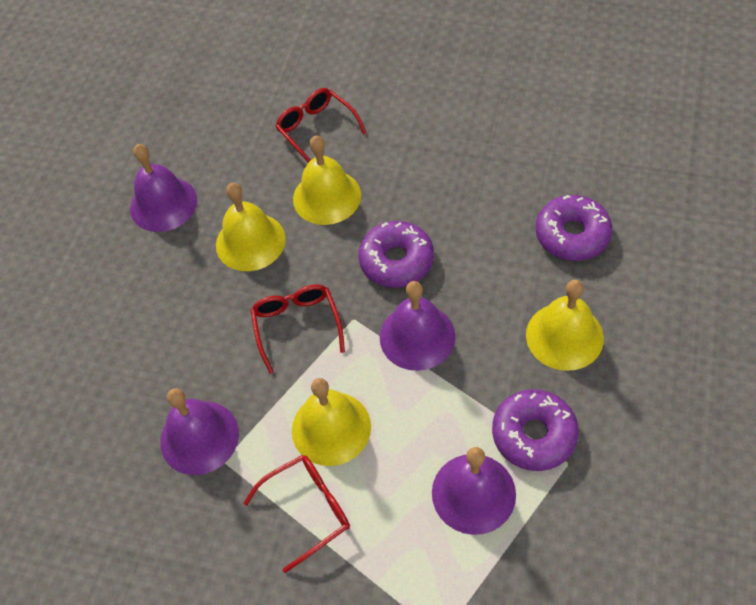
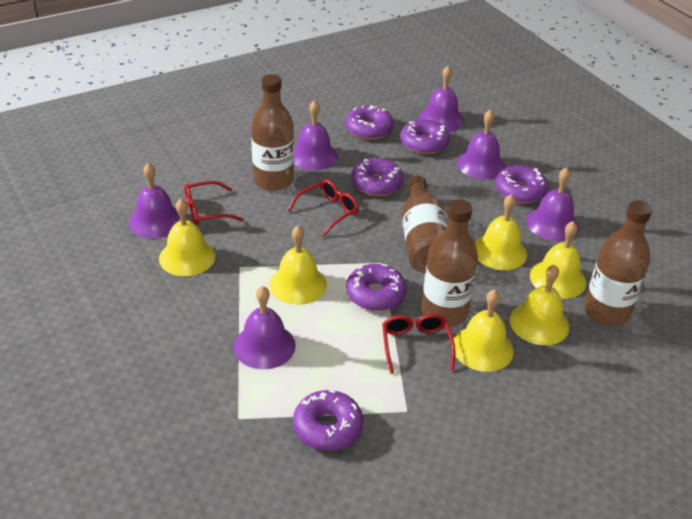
brown bottle: none = 0 -> [251,74,294,191] [401,175,448,273] [421,199,478,327] [584,200,652,326] = 4
purple bell: [130,144,197,232] [160,388,239,475] [380,281,456,371] [432,447,516,535] = 4 -> [129,163,180,239] [234,286,296,369] [294,100,338,170] [419,66,464,132] [457,109,506,179] [527,167,579,241] = 6
purple donut: [358,221,434,288] [492,389,579,471] [535,195,612,261] = 3 -> [293,390,363,451] [345,105,394,140] [346,264,406,311] [351,158,403,196] [400,119,450,154] [495,165,548,204] = 6
yellow bell: [216,183,286,271] [292,378,371,466] [293,135,361,225] [526,280,604,371] = 4 -> [159,198,215,276] [269,226,327,305] [454,289,514,372] [475,194,527,270] [510,265,569,345] [530,221,586,299] = 6

